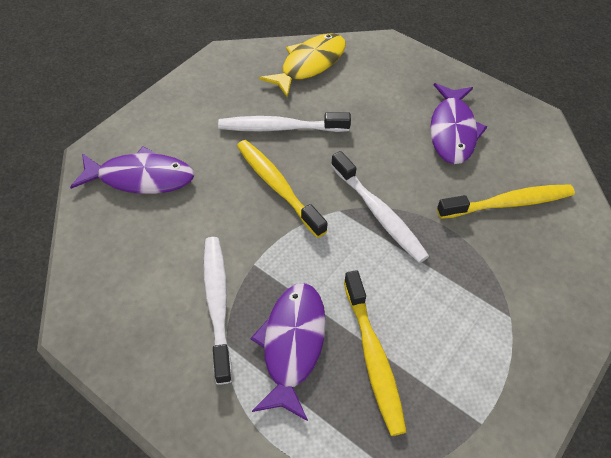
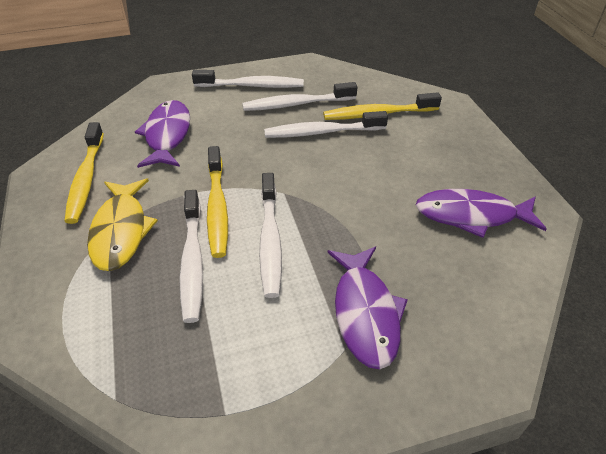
white toothbrush: [203,237,232,384] [218,112,351,132] [331,151,429,263] = 3 -> [179,190,203,323] [192,70,304,88] [242,82,357,111] [259,173,282,298] [264,111,388,138] = 5

